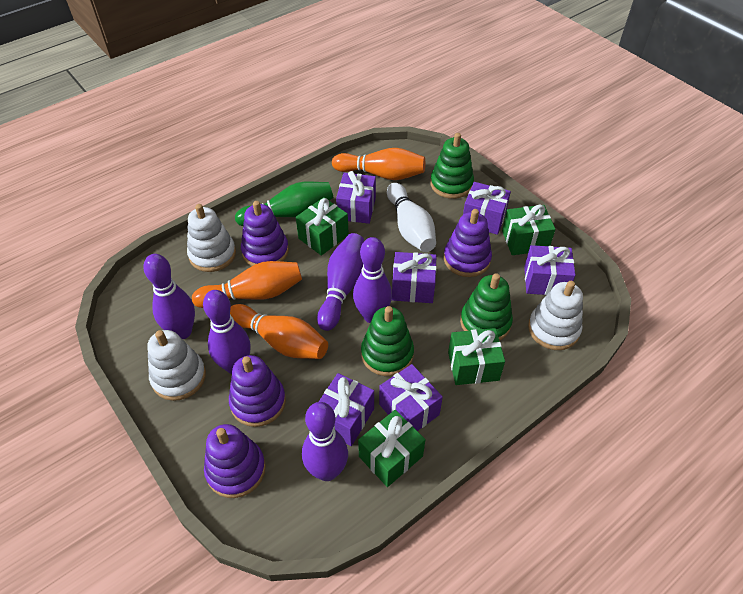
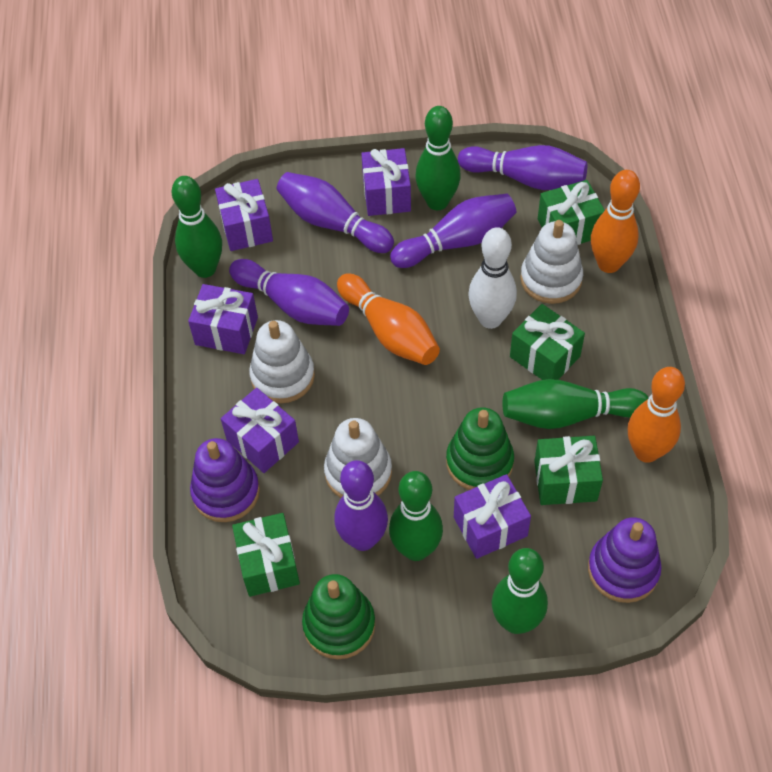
green bowling pin: [235,182,334,226] = 1 -> [172,176,222,278] [389,471,443,561] [415,106,461,210] [492,548,548,634] [503,379,649,429] = 5
green stacking toy: [361,306,414,376] [430,133,474,199] [460,273,513,341] = 3 -> [302,574,375,659] [446,407,514,490] = 2
purple gift: [319,373,374,446] [336,171,376,224] [379,364,443,431] [392,252,437,303] [463,182,511,235] [524,245,575,295] = 6 -> [188,284,258,354] [215,179,273,251] [221,388,299,473] [361,148,411,216] [454,474,531,559] = 5
purple stacking toy: [204,424,266,498] [229,355,286,427] [241,201,289,266] [444,209,492,277] = 4 -> [190,438,260,522] [588,517,662,603] = 2

